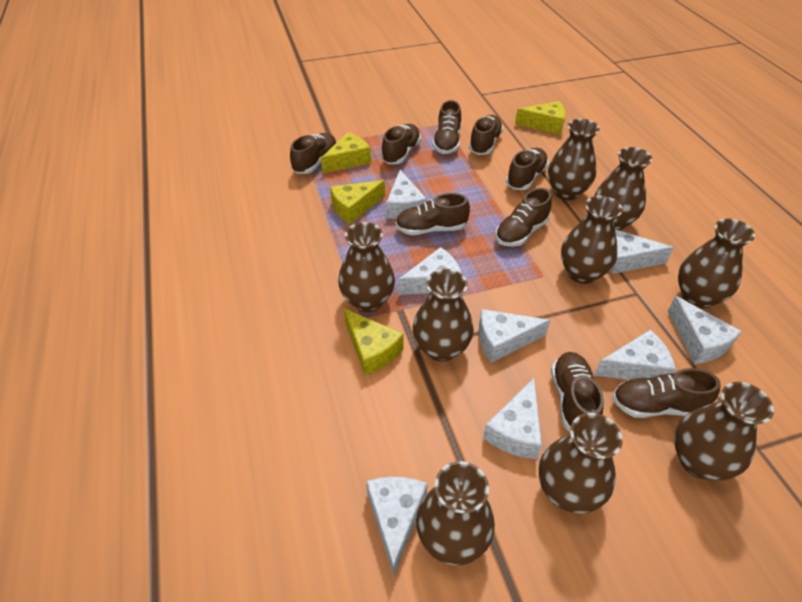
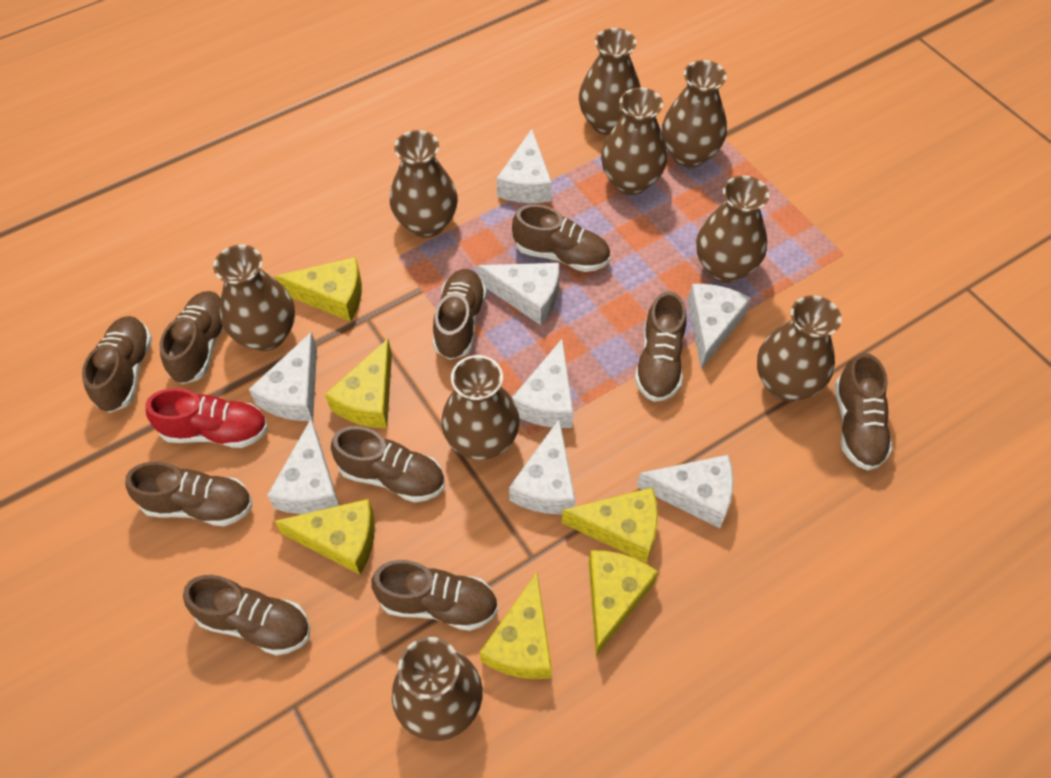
brown shoe: [290,133,337,174] [381,124,421,164] [395,193,470,235] [432,100,461,154] [469,115,503,155] [495,188,552,247] [506,148,549,190] [551,352,604,432] [612,368,721,418] = 9 -> [82,316,152,413] [125,462,252,526] [160,291,224,384] [183,575,310,655] [331,426,445,503] [371,560,498,631] [433,269,487,360] [512,204,610,272] [635,291,687,402] [834,353,893,470] = 10
red shoe: none = 0 -> [146,388,268,448] = 1
yellow cheese: [321,133,371,174] [330,180,385,224] [344,308,404,375] [515,101,565,135] = 4 -> [275,257,362,322] [275,499,375,575] [325,339,392,428] [480,572,552,679] [562,487,658,563] [589,550,658,656] = 6

